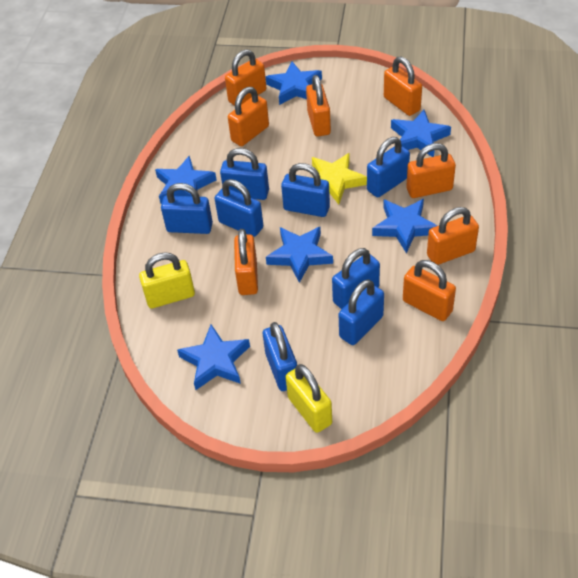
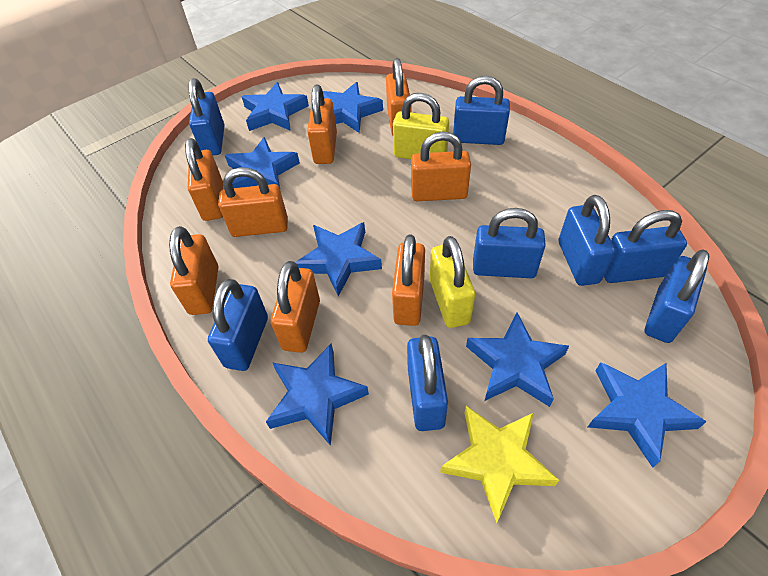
blue star: [155,156,217,204] [177,324,250,390] [266,62,322,105] [266,227,333,283] [372,199,437,253] [391,110,451,157] = 6 -> [225,137,300,188] [242,82,309,131] [266,344,369,446] [295,222,382,297] [323,82,383,133] [466,312,569,407] [588,362,707,468] = 7

